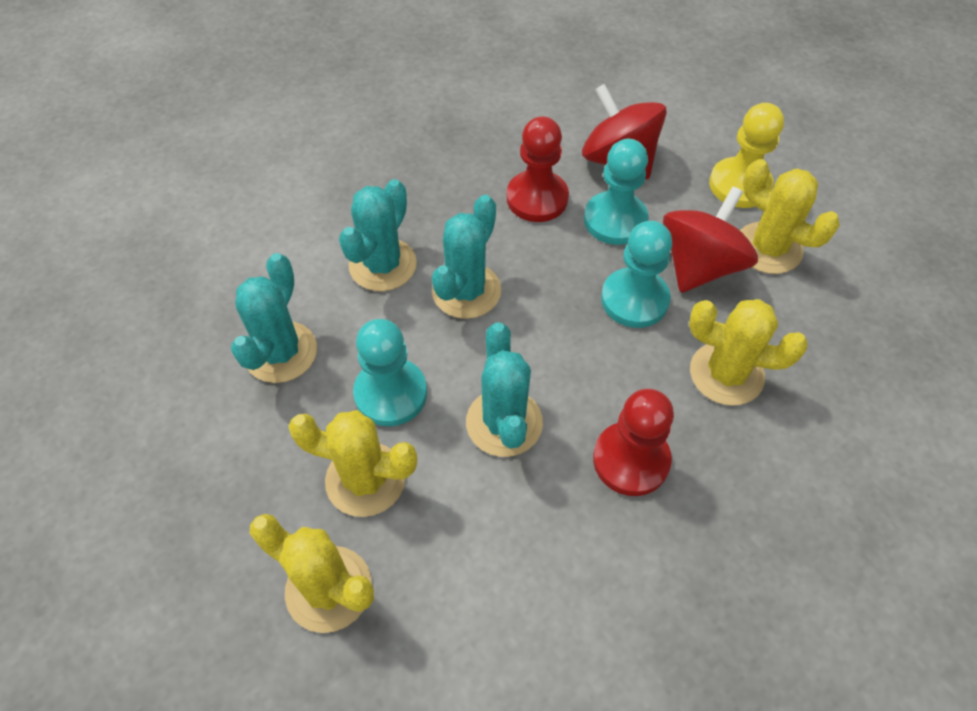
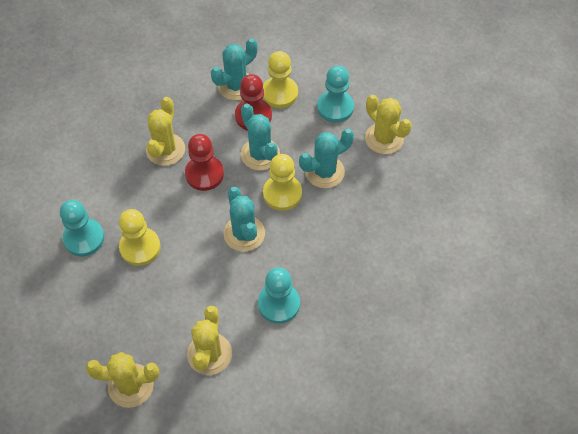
red spinning top: [582,84,667,179] [663,186,758,292] = 2 -> none = 0
yellow pawn: [709,103,784,208] = 1 -> [119,209,161,266] [263,51,298,108] [263,154,302,211] = 3

